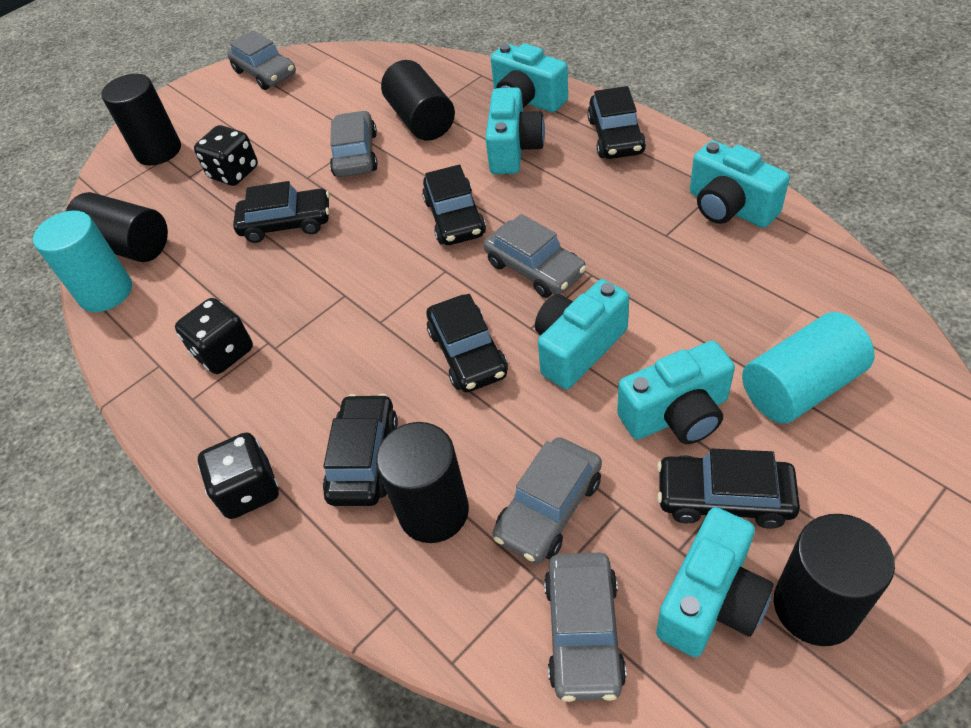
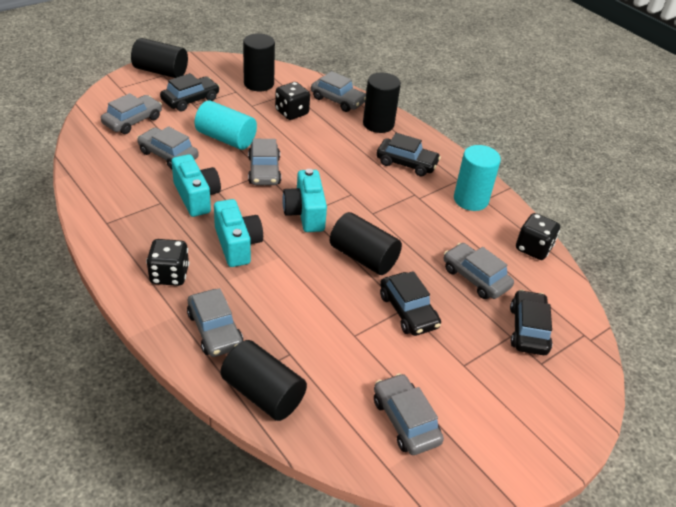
black car: [233,181,330,243] [323,394,398,506] [422,165,486,245] [426,294,508,392] [587,86,646,159] [657,449,800,529] = 6 -> [160,73,220,112] [376,133,441,176] [380,271,441,336] [510,290,552,355] = 4
grey car: [227,30,296,90] [330,110,378,177] [484,214,586,298] [493,437,602,564] [544,552,627,702] = 5 -> [101,93,162,134] [137,126,199,169] [187,288,243,357] [248,139,281,185] [311,71,366,112] [374,373,444,455] [444,243,514,299] = 7
turquoise camera: [485,87,545,174] [491,43,568,113] [535,279,629,389] [617,341,735,444] [656,507,774,657] [690,140,790,228] = 6 -> [172,154,221,217] [214,199,263,267] [282,169,327,232] = 3

